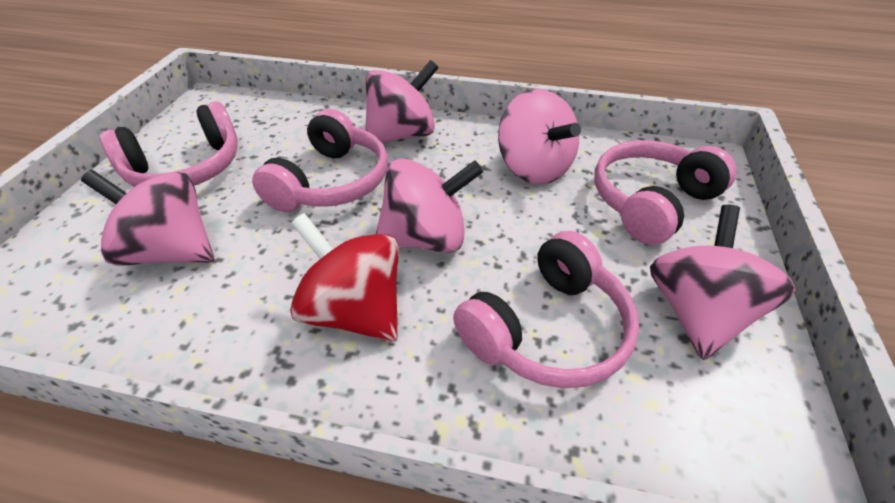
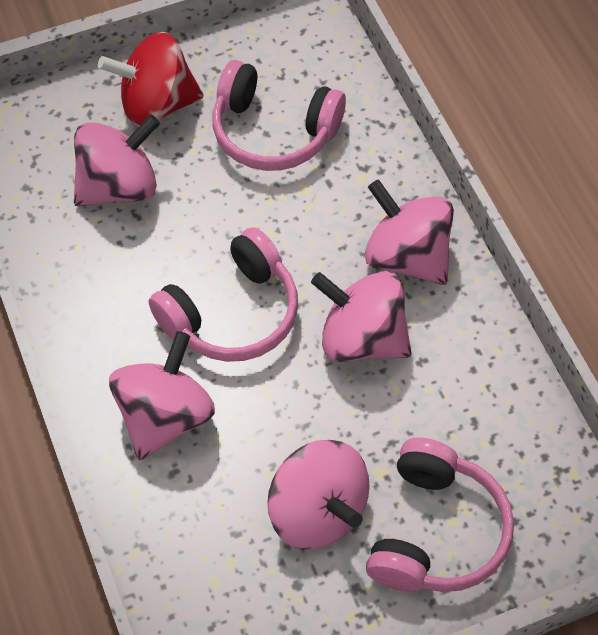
pink headphones: [100,101,238,187] [252,109,388,212] [453,231,639,388] [594,140,736,245] = 4 -> [149,227,298,362] [212,60,346,171] [366,437,514,592] = 3

